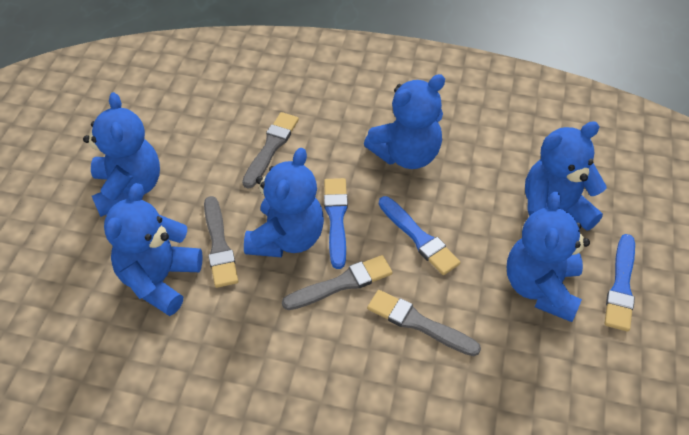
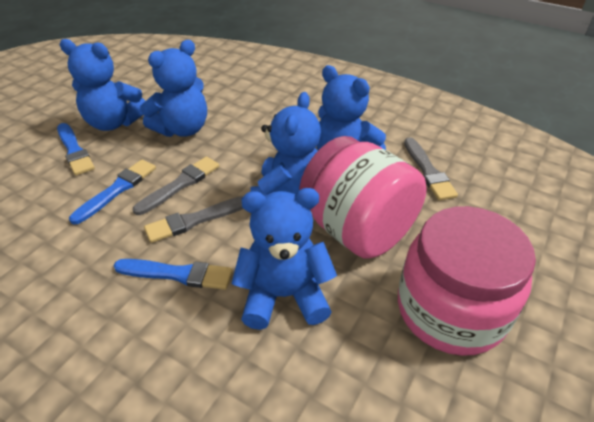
blue teddy bear: [83,92,160,217] [104,183,203,316] [244,148,324,257] [364,74,445,169] [507,192,590,322] [525,121,607,231] = 6 -> [59,39,145,131] [140,40,207,137] [231,188,337,330] [250,92,321,196] [317,65,386,150] = 5
grey brush: [204,196,238,288] [242,112,299,189] [282,255,393,310] [367,290,481,356] = 4 -> [133,156,219,215] [144,196,243,243] [404,137,458,200] = 3
pink jar: none = 0 -> [299,136,427,259] [398,206,536,356] = 2

